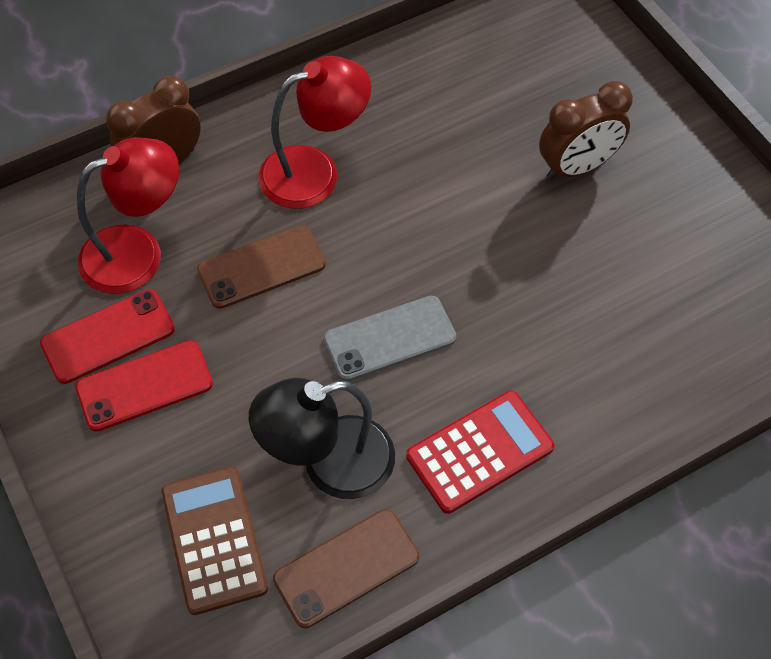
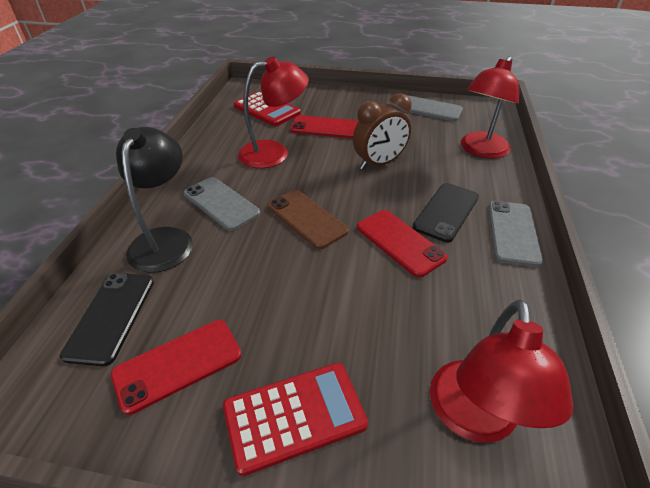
black phone: none = 0 -> [60,273,154,366] [413,183,479,243] = 2
brown calculator: [161,466,268,615] = 1 -> none = 0
brown clock: [106,76,201,164] [539,81,633,180] = 2 -> [353,93,412,170] = 1
brown phone: [197,225,326,309] [273,509,419,628] = 2 -> [268,190,349,249] = 1
grey phone: [323,296,456,381] = 1 -> [184,177,260,231] [396,95,463,121] [488,201,543,267] = 3
red calculator: [406,391,554,514] = 1 -> [223,363,368,476] [233,91,301,126] = 2
red lamp: [77,137,179,294] [259,56,371,209] = 2 -> [238,56,309,168] [430,299,573,443] [461,56,519,159] = 3
red phone: [40,289,175,384] [76,340,213,432] = 2 -> [111,320,242,415] [290,115,358,139] [357,210,448,278] = 3

